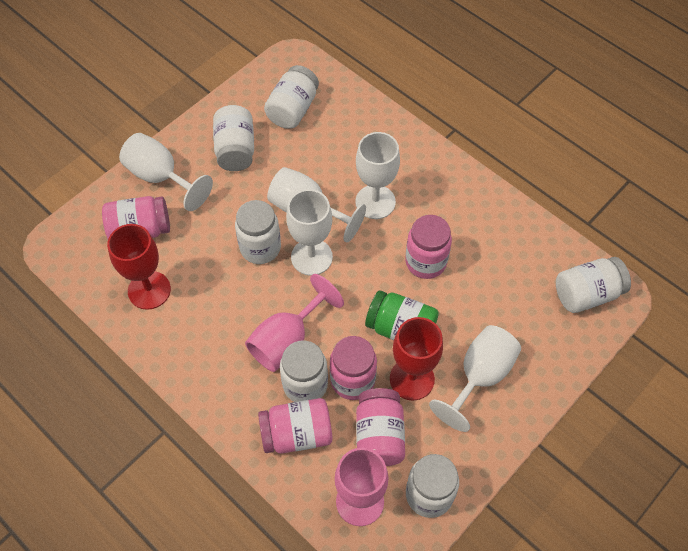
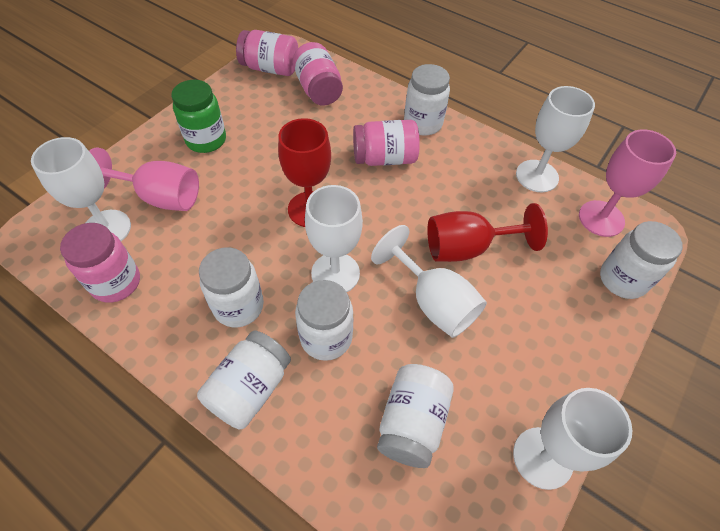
pink jar: [102,196,170,239] [258,398,332,454] [330,336,377,400] [356,388,405,466] [405,215,452,279] = 5 -> [60,223,140,303] [236,30,298,76] [292,42,343,105] [353,120,420,166] = 4

